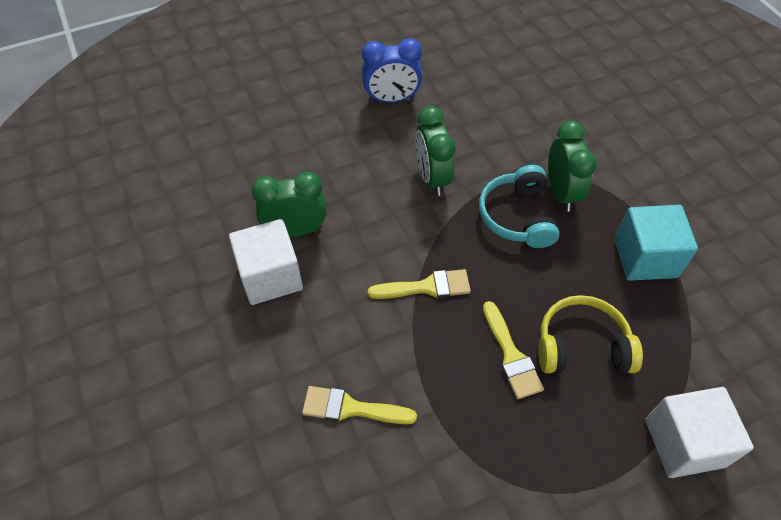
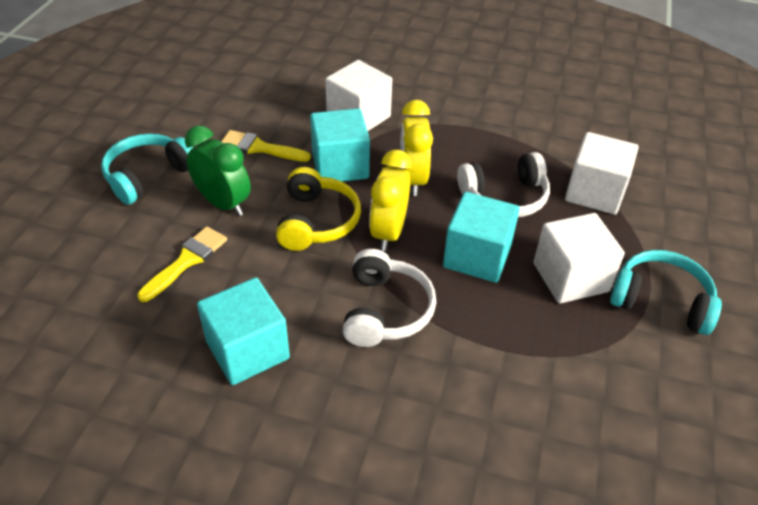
blue clock: [362,38,422,103] = 1 -> none = 0
green clock: [251,172,326,237] [415,106,455,196] [548,121,597,212] = 3 -> [185,125,251,216] = 1
turquoise cube: [615,205,698,281] = 1 -> [197,277,290,385] [310,108,370,182] [443,192,520,283] = 3
turquoise headphones: [479,165,560,248] = 1 -> [101,133,193,205] [610,250,722,335] = 2
white cube: [229,219,303,305] [645,387,754,478] = 2 -> [325,60,392,131] [534,213,625,303] [565,132,639,215] = 3
white headphones: none = 0 -> [343,249,436,347] [457,152,550,217] = 2
yellow brush: [302,386,417,424] [368,269,471,299] [483,301,544,399] = 3 -> [137,227,227,302] [221,130,311,162] = 2
yellow clock: none = 0 -> [369,150,411,251] [400,100,433,196] = 2

